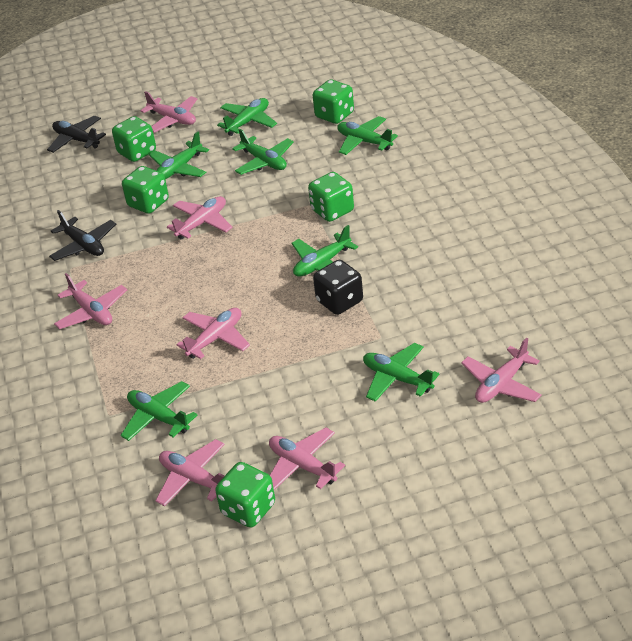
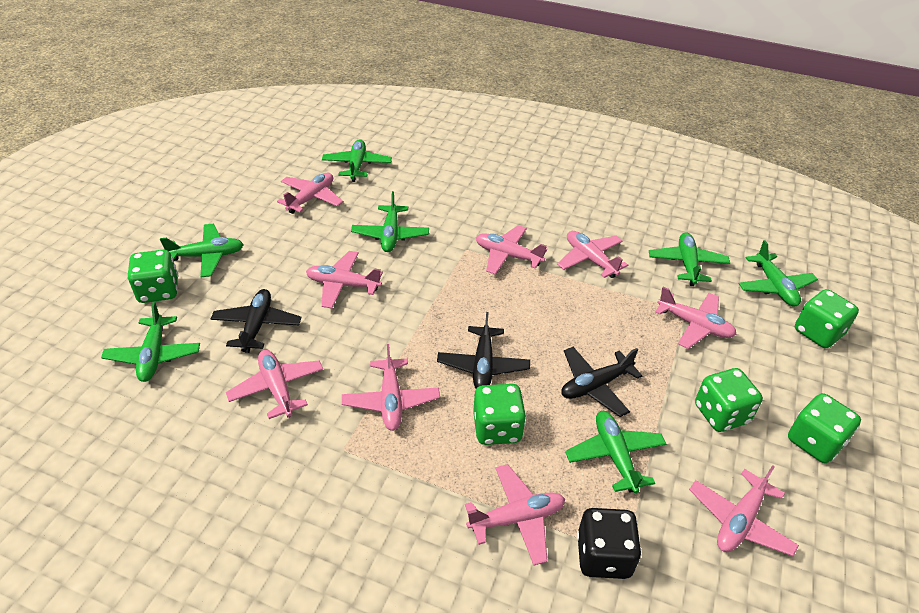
black plane: [47,115,106,153] [49,210,116,261] = 2 -> [211,289,301,353] [437,312,530,389] [561,347,643,417] = 3
pink plane: [54,273,127,329] [141,91,197,133] [155,439,225,506] [167,196,232,240] [176,308,250,359] [269,427,345,490] [461,337,542,403] = 7 -> [226,350,323,419] [277,173,343,214] [306,251,383,309] [342,344,440,431] [465,464,565,565] [476,225,547,275] [557,231,628,278] [655,287,737,349] [689,465,799,556] = 9

